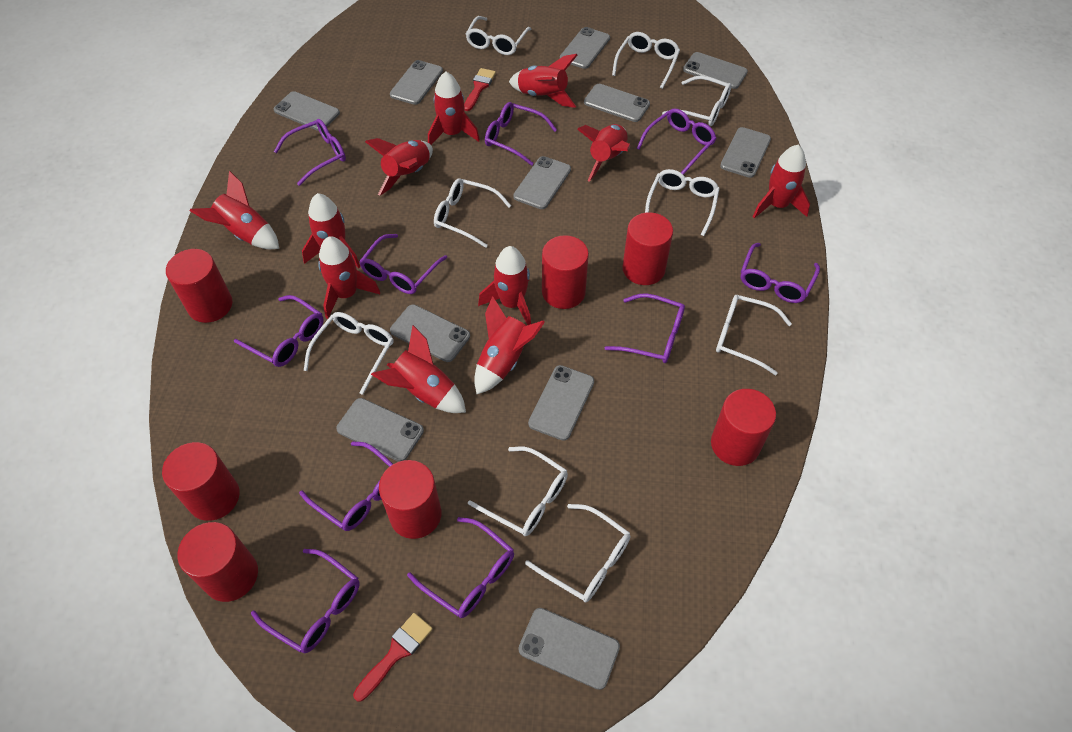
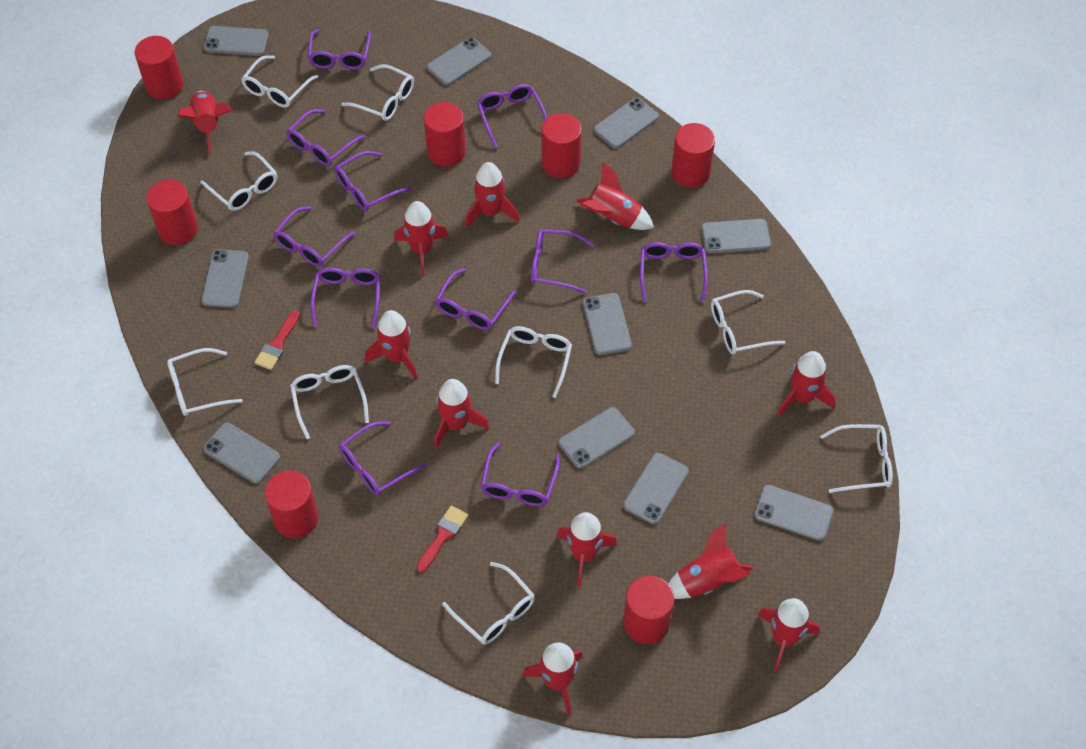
grey phone: [274,91,340,131] [336,398,424,462] [390,60,443,105] [390,304,470,362] [513,156,571,209] [518,608,620,690] [528,365,594,441] [560,27,610,69] [584,84,650,122] [683,52,748,89] [720,127,771,178] = 11 -> [201,249,249,308] [203,423,280,484] [204,26,269,56] [427,37,491,85] [558,407,635,469] [583,293,632,355] [594,98,659,149] [623,453,689,524] [701,219,771,254] [754,485,834,541] = 10
purple glasses: [234,295,323,367] [251,549,360,653] [274,119,346,186] [299,441,393,531] [359,234,447,294] [407,517,514,618] [485,102,557,166] [605,293,685,363] [637,108,717,175] [741,243,820,303] = 10 -> [273,206,356,267] [286,109,365,166] [308,29,371,69] [310,267,380,329] [334,151,412,211] [339,422,427,495] [435,268,516,330] [477,84,547,148] [481,443,560,506] [531,229,594,294] [640,242,708,302] = 11

